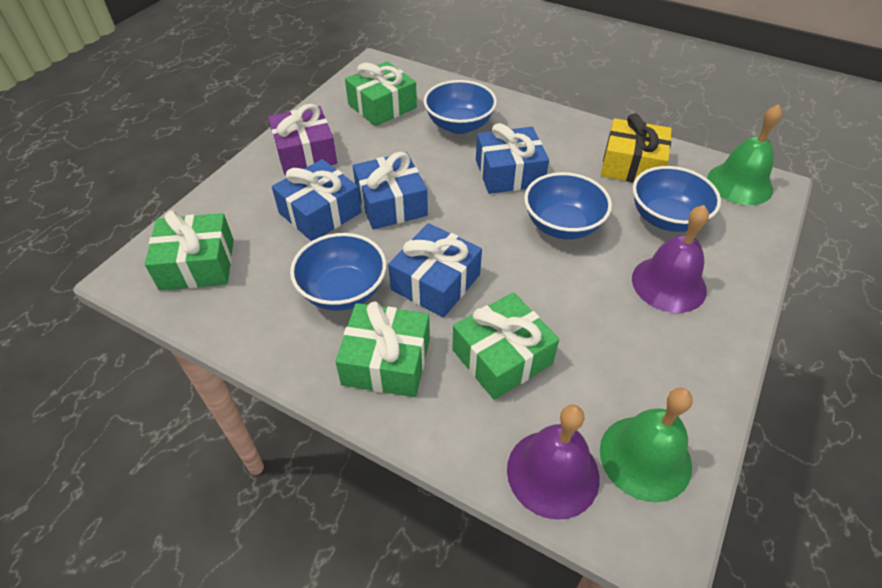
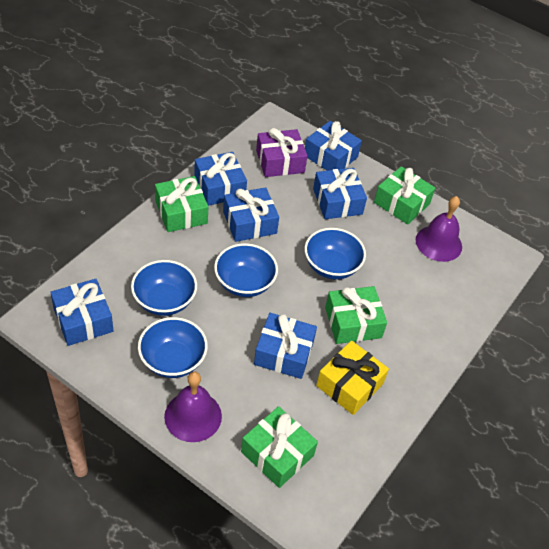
blue gift: [272,159,362,241] [353,152,428,229] [388,223,482,318] [476,123,549,194] = 4 -> [50,279,113,346] [194,152,247,206] [223,187,279,242] [254,313,317,379] [305,121,362,171] [313,168,367,219] = 6
green bell: [600,388,693,502] [707,104,782,205] = 2 -> none = 0

